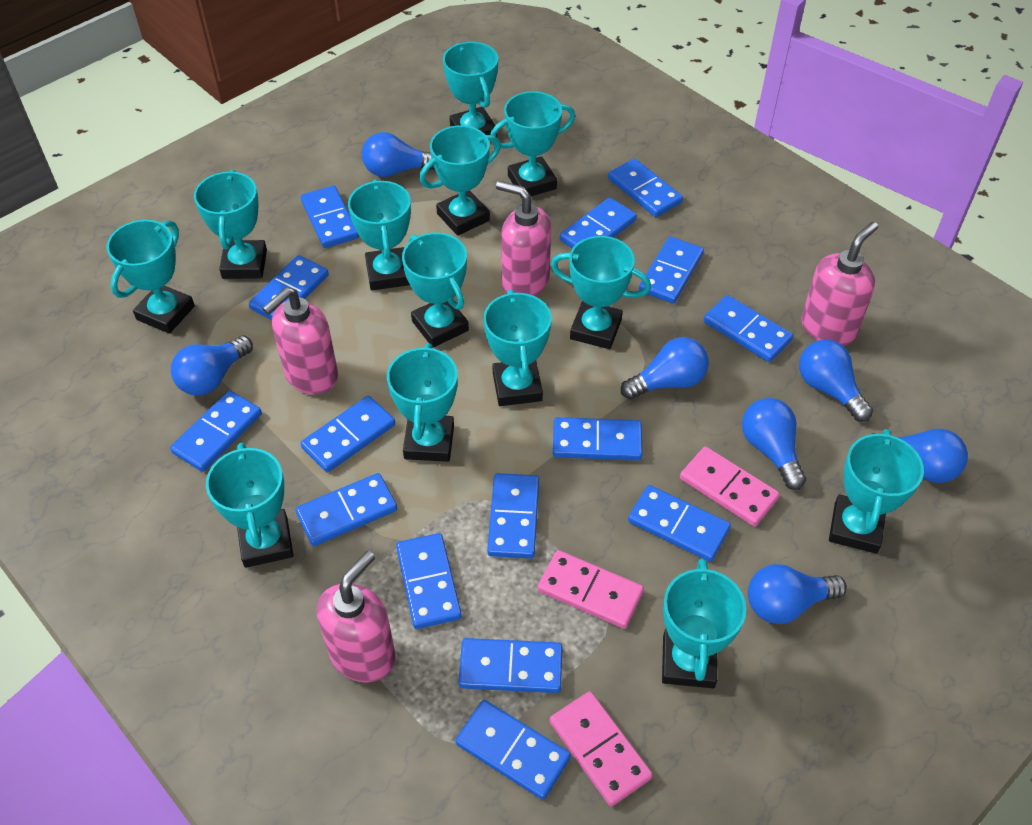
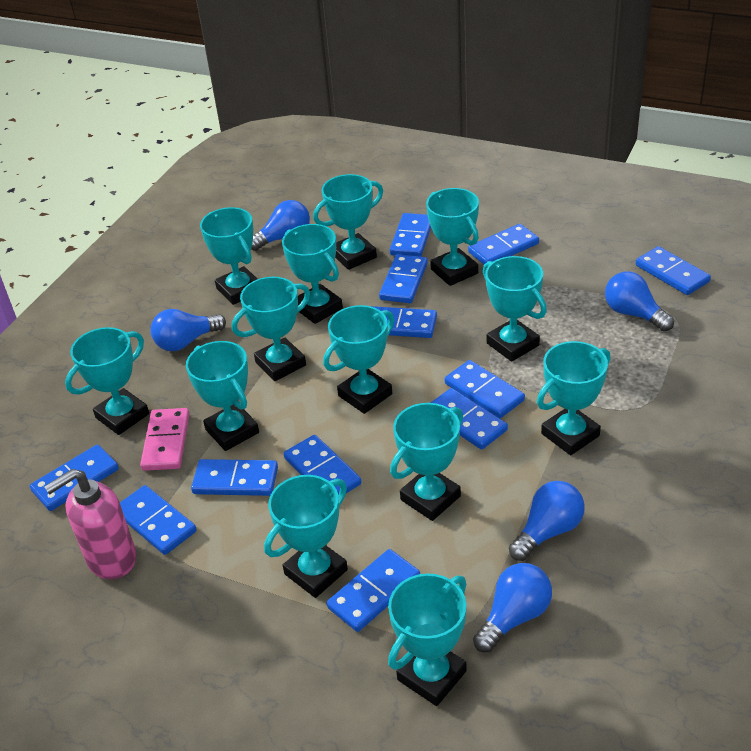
blue domino: [170,391,262,472] [249,255,329,320] [295,473,397,546] [300,396,395,473] [301,186,359,248] [396,533,462,629] [455,700,571,800] [458,638,562,693] [487,473,539,559] [553,417,642,461] [560,197,637,248] [608,158,683,217] [628,485,731,562] [639,237,704,304] [703,295,793,362] = 15 -> [30,445,119,511] [120,485,197,555] [191,459,278,496] [284,435,361,495] [327,549,420,632] [371,306,437,338] [379,254,428,303] [390,213,431,257] [431,388,508,450] [445,360,525,418] [468,224,539,264] [636,246,711,295] = 12
blue light bulb: [171,336,253,396] [362,132,435,177] [621,337,709,399] [742,398,806,490] [748,564,847,624] [799,340,873,422] [872,429,968,483] = 7 -> [151,309,226,351] [251,200,310,251] [473,563,552,653] [509,481,585,561] [605,272,674,332] = 5
pink domino: [537,550,644,629] [550,691,653,806] [680,446,780,526] = 3 -> [140,408,189,471] = 1
pink soap dispenser: [262,287,338,395] [317,551,395,683] [496,181,551,296] [801,222,878,346] = 4 -> [44,469,136,579] = 1

